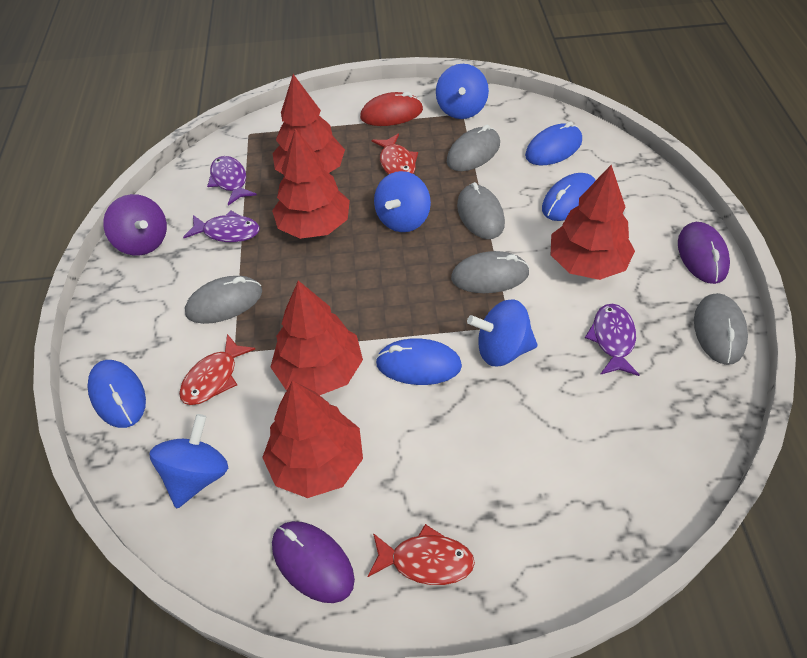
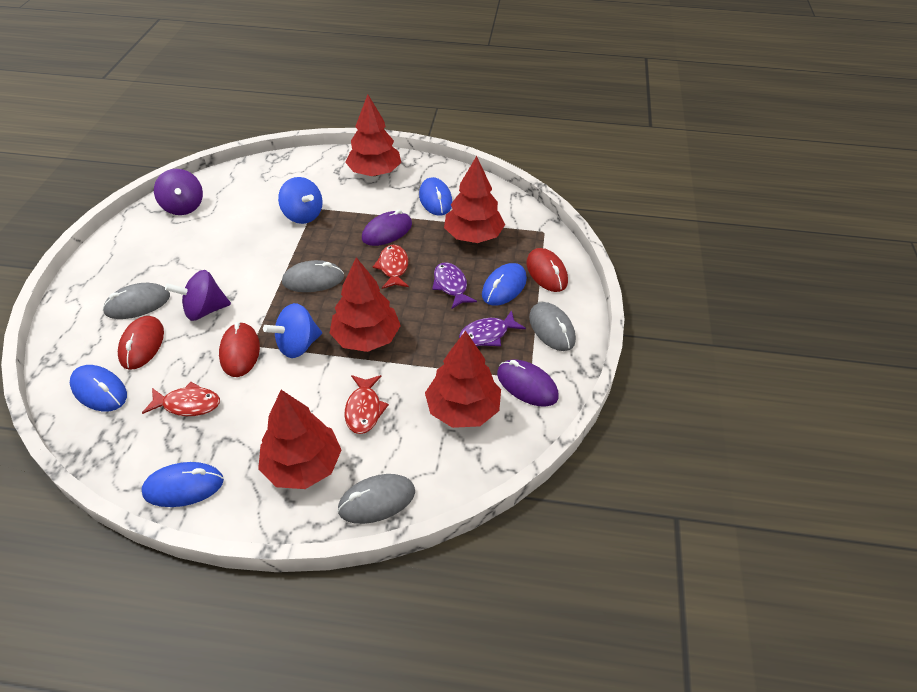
blue spinning top: [150,414,228,508] [374,171,431,232] [436,64,489,119] [467,299,538,366] = 4 -> [263,303,322,358] [278,177,323,224] = 2
grey mouse: [185,276,262,324] [447,125,500,171] [451,251,530,293] [457,182,505,239] [694,293,748,365] = 5 -> [103,283,170,319] [282,260,344,292] [337,474,415,524] [529,302,576,351] = 4
purple fish: [183,210,260,242] [207,156,257,205] [585,304,640,376] = 3 -> [432,262,477,309] [459,310,526,346] = 2
purple spinning top: [103,194,167,256] = 1 -> [154,169,203,215] [165,270,231,321] = 2
red mouse: [360,92,423,126] = 1 -> [118,316,164,370] [219,322,260,377] [526,248,568,292] = 3

